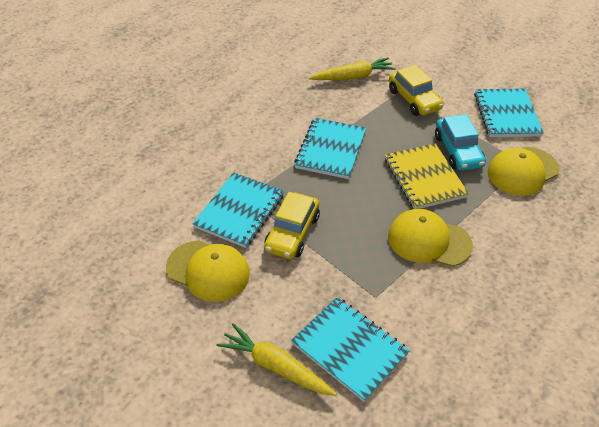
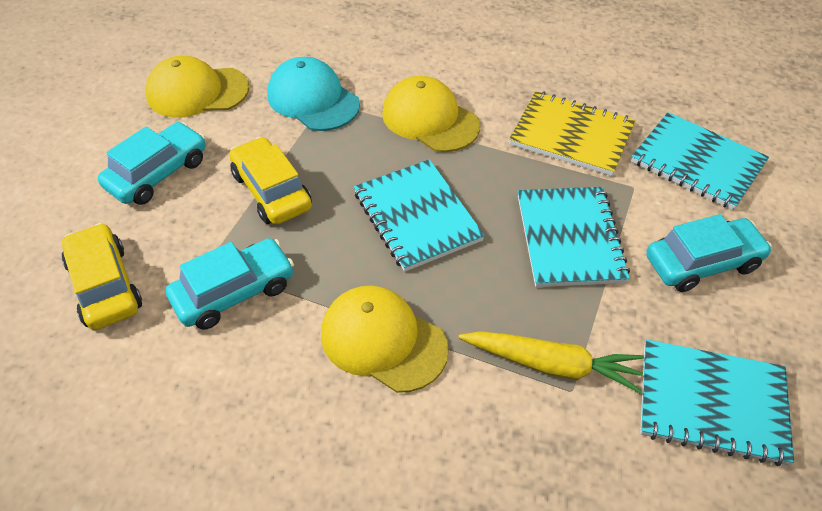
turquoise cap: none = 0 -> [267,57,360,131] = 1
turquoise car: [435,114,486,171] = 1 -> [98,122,206,205] [166,238,294,330] [646,214,772,292] = 3
yellow carrot: [217,323,337,396] [309,57,396,80] = 2 -> [459,331,644,394] = 1

